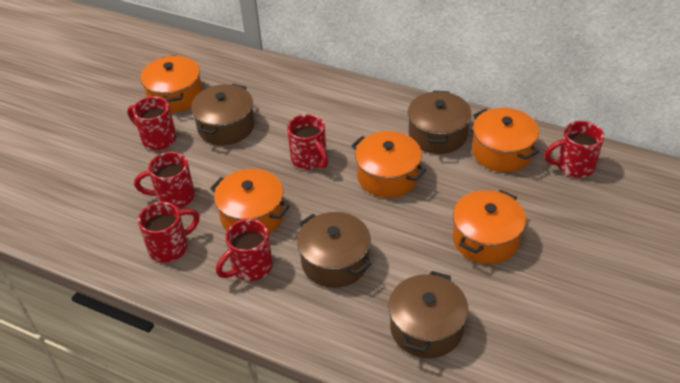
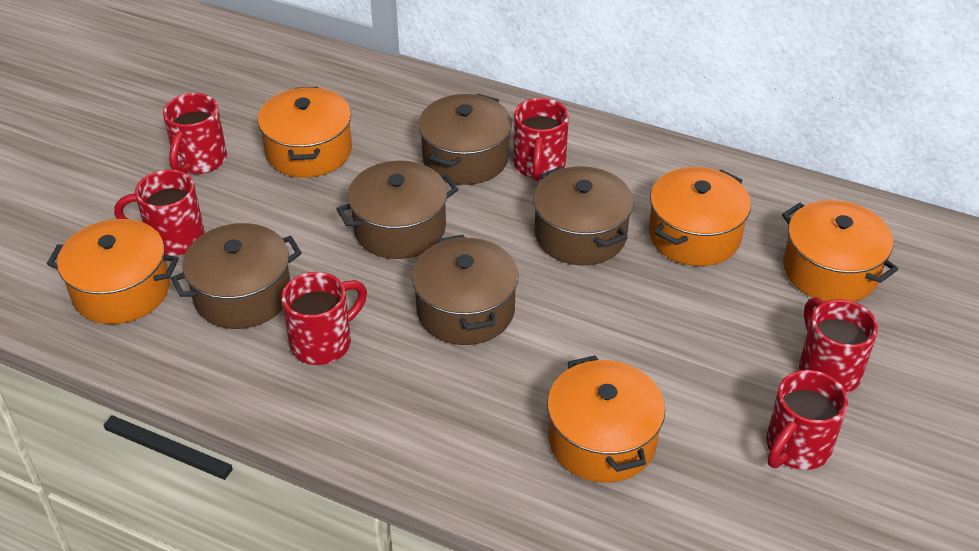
brown pot: [191,84,254,145] [297,212,371,288] [388,271,468,358] [408,90,471,154] = 4 -> [171,223,302,329] [337,161,458,259] [412,235,518,345] [418,94,512,185] [533,166,634,265] = 5

